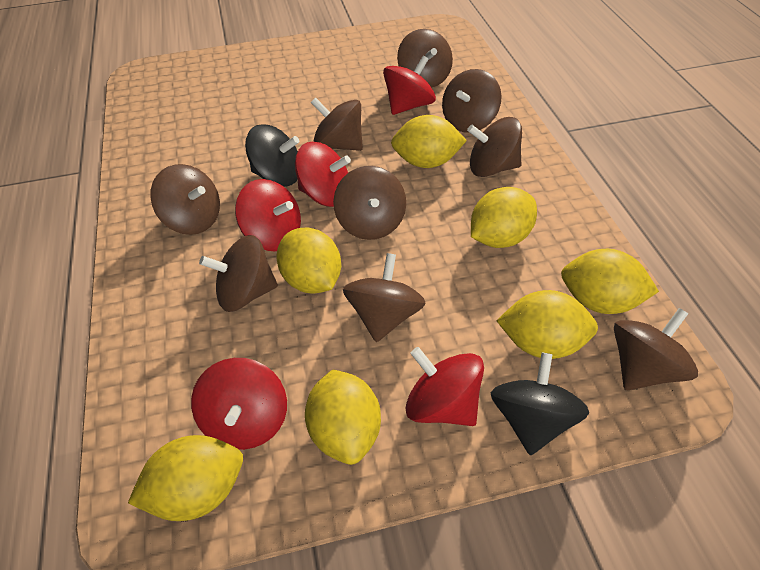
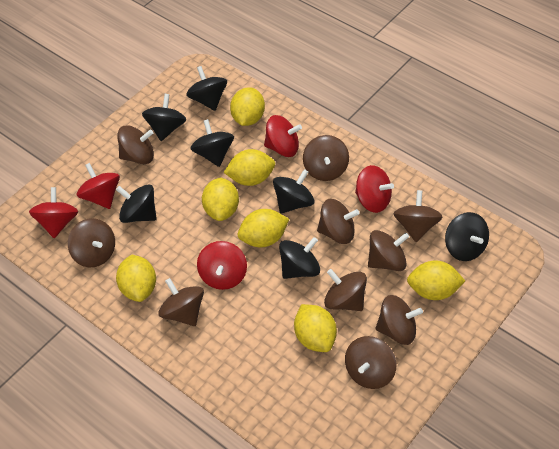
black spinning top: [245,124,299,187] [491,352,589,455] = 2 -> [116,184,157,223] [142,94,186,141] [186,66,227,111] [190,119,234,167] [273,169,314,214] [279,237,320,279] [445,212,489,261] = 7
brown spinning top: [150,164,220,235] [199,235,278,312] [311,97,363,151] [333,166,406,240] [343,253,425,342] [397,29,453,88] [442,69,502,133] [467,117,522,177] [614,308,698,390] = 9 -> [68,218,115,267] [117,125,154,164] [158,278,204,326] [303,135,349,181] [317,199,359,244] [324,269,367,311] [345,336,396,389] [368,230,409,271] [376,295,423,345] [393,190,442,242] = 10

